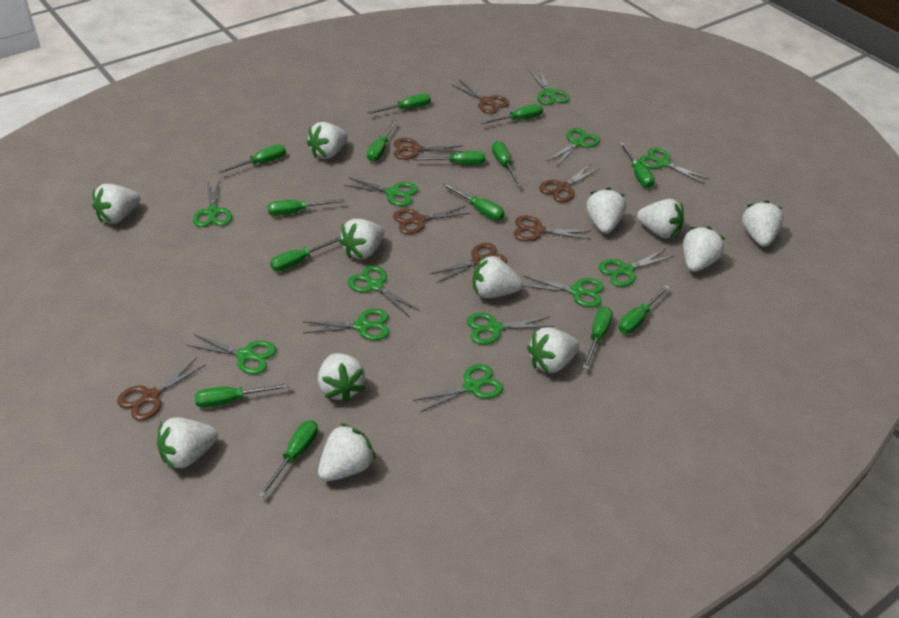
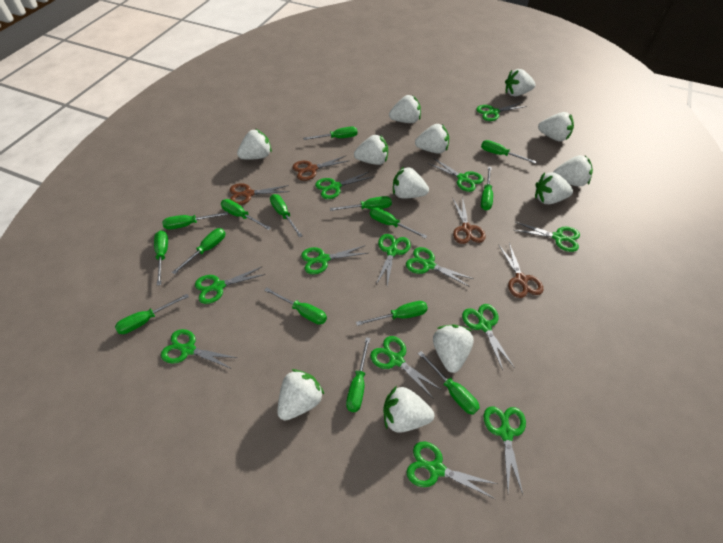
brown scissors: [117,358,205,421] [393,206,470,234] [394,138,463,160] [430,243,507,283] [451,80,509,114] [514,215,591,241] [539,165,600,202] = 7 -> [230,183,290,205] [293,155,348,181] [453,199,486,244] [499,243,543,298] = 4
green scissors: [187,335,276,374] [193,178,232,227] [304,309,389,340] [343,177,418,206] [348,265,420,316] [413,364,504,412] [467,313,553,345] [523,276,604,307] [529,69,569,105] [547,128,600,166] [599,249,674,287] [639,148,709,184] = 12 -> [161,329,237,369] [195,266,266,304] [301,245,368,274] [315,171,373,199] [370,336,442,398] [376,234,411,286] [406,247,474,287] [407,442,497,499] [428,158,484,192] [462,304,515,370] [476,102,527,121] [484,406,526,494] [514,222,580,252] = 13
green screwdriver: [195,383,290,408] [218,145,286,174] [258,421,318,497] [267,199,345,216] [270,236,341,271] [367,93,431,114] [367,120,398,162] [414,151,485,165] [442,183,505,220] [480,104,543,124] [492,141,521,187] [582,307,613,369] [619,285,670,334] [620,143,655,188] = 14 -> [115,294,189,334] [154,230,168,285] [162,212,228,230] [172,228,226,274] [221,199,271,230] [264,288,327,325] [270,194,303,237] [303,126,358,140] [330,196,392,211] [346,337,370,412] [356,301,428,326] [370,207,427,239] [418,351,480,415] [481,140,537,164] [481,167,493,211] = 15

